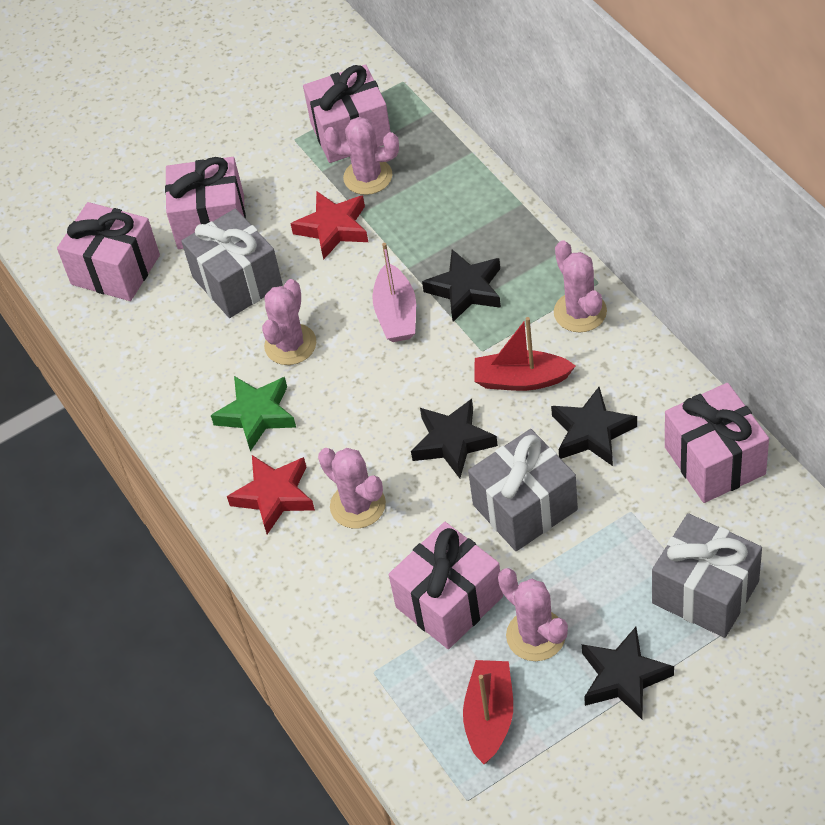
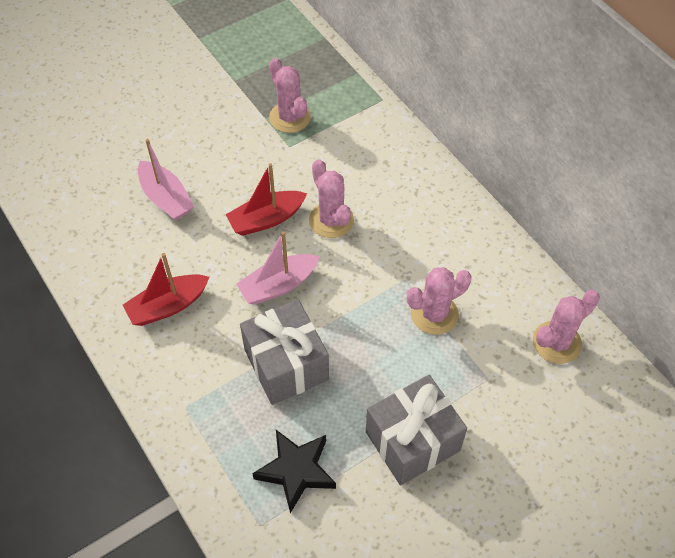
black star: [411,399,498,478] [422,249,501,322] [551,387,637,466] [582,627,674,720] = 4 -> [252,430,336,513] = 1
green star: [211,376,296,451] = 1 -> none = 0
grey gift: [181,209,283,318] [468,429,578,551] [652,513,762,638] = 3 -> [240,299,329,405] [366,375,467,485] = 2
pink boat: [373,243,416,342] = 1 -> [138,139,194,221] [236,231,320,305] = 2
pink cactus: [262,279,316,365] [318,448,386,529] [324,117,399,195] [498,568,568,661] [554,240,607,333] = 5 -> [269,58,311,133] [309,159,354,238] [407,267,471,335] [533,290,600,364] = 4
pink gift: [57,202,160,301] [165,157,246,249] [303,64,391,163] [389,522,503,649] [665,383,769,503] = 5 -> none = 0
red star: [227,455,315,534] [291,191,368,260] = 2 -> none = 0

